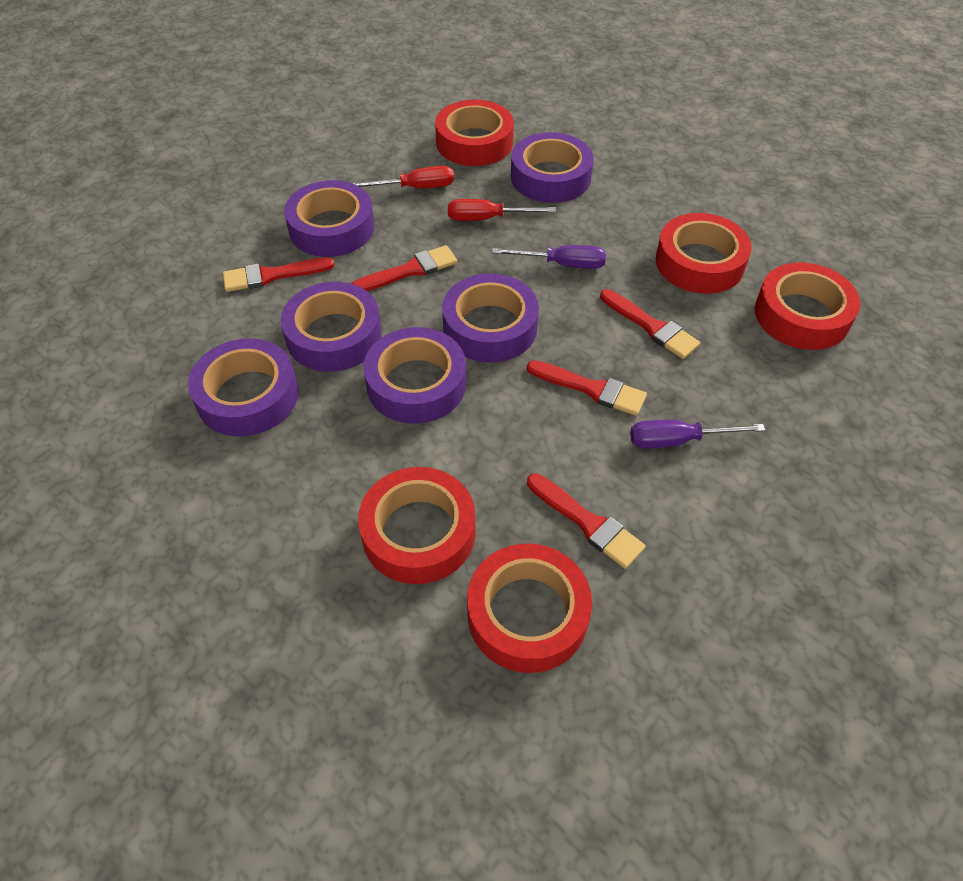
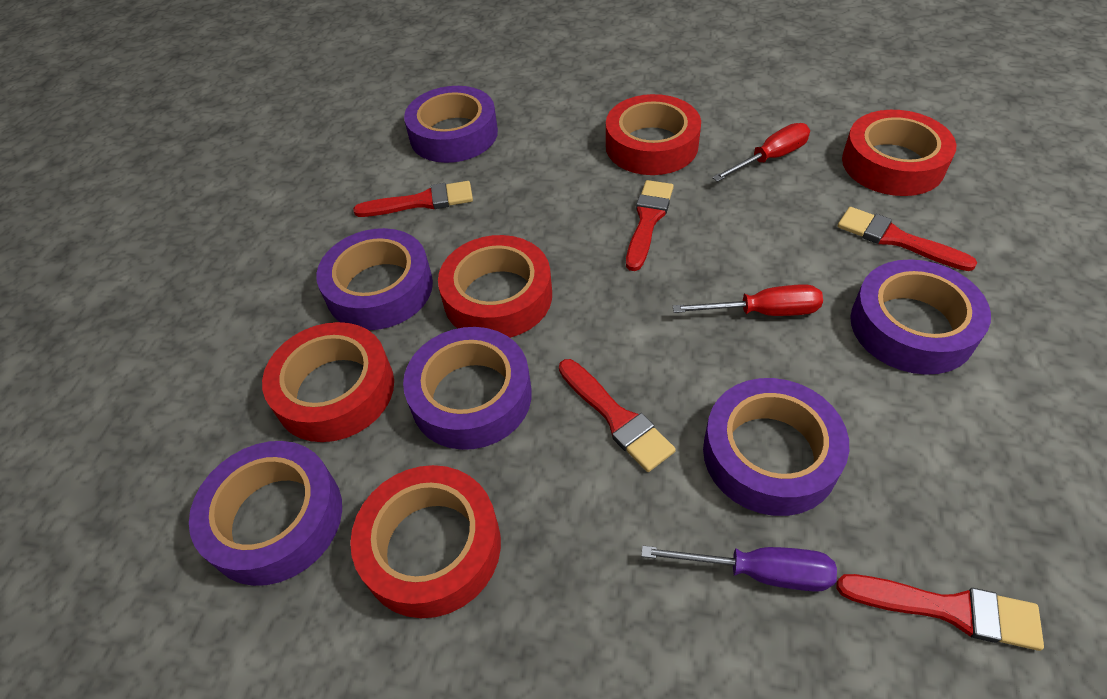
purple screwdriver: [492,245,606,269] [630,420,765,449] = 2 -> [641,546,837,592] = 1

